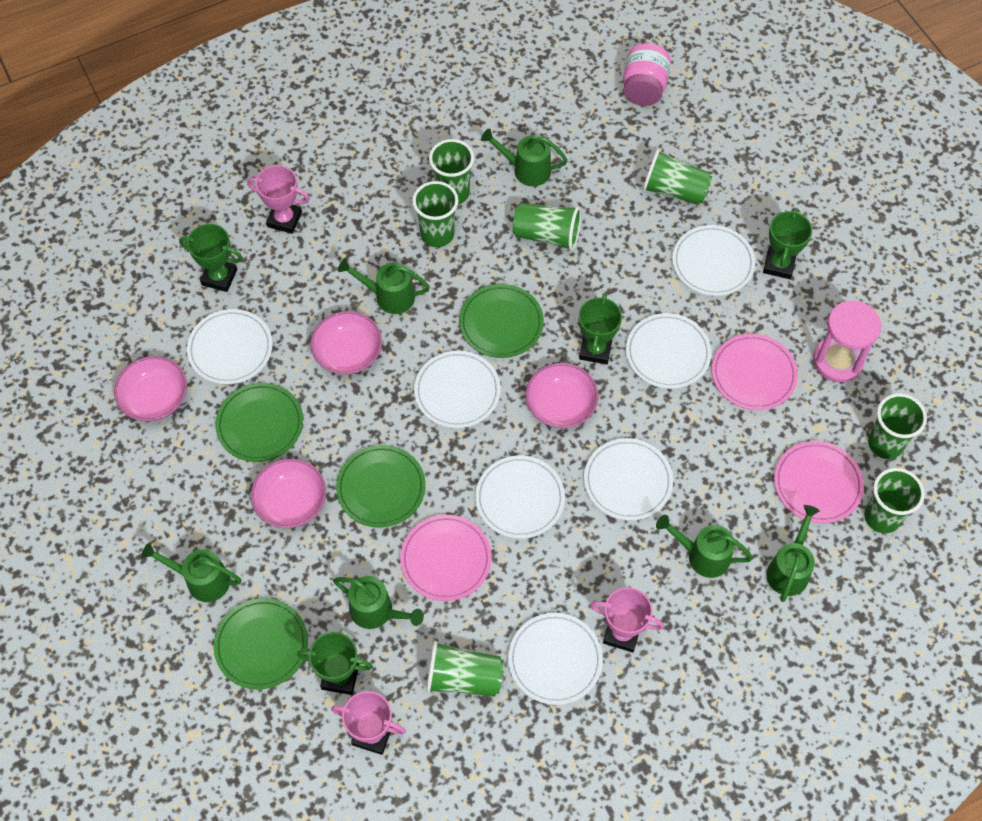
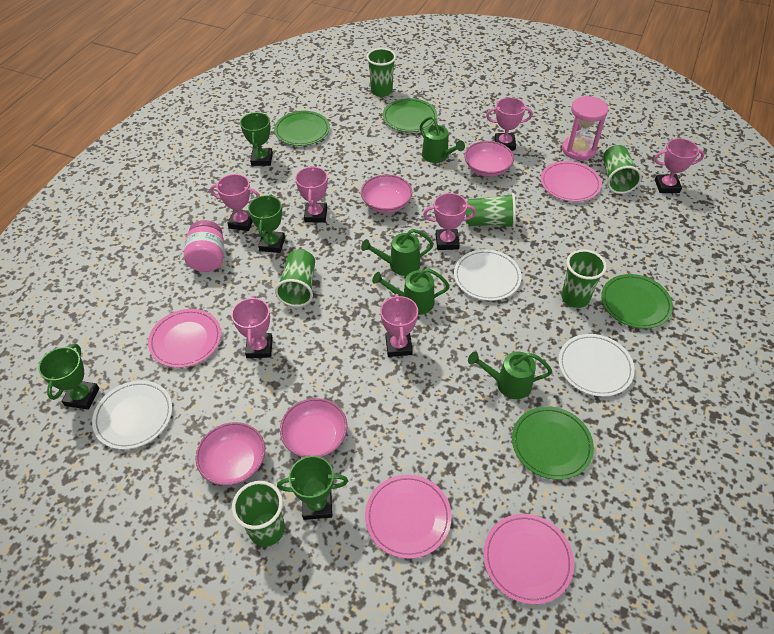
green cup: [412,181,458,247] [426,641,504,696] [429,139,474,205] [513,203,581,251] [643,149,712,205] [864,468,925,533] [868,393,927,459] = 7 -> [232,481,285,547] [275,249,315,307] [366,48,396,97] [466,193,516,228] [561,250,607,308] [603,145,642,194] = 6
green watering can: [141,543,241,602] [333,576,424,629] [338,258,430,314] [481,129,568,186] [656,515,753,578] [766,505,820,602] = 6 -> [361,229,434,276] [372,268,450,315] [420,116,465,163] [468,351,552,399] = 4
pink plate: [400,515,492,601] [712,334,798,410] [774,441,864,523] = 3 -> [148,309,221,368] [365,475,452,559] [483,514,574,605] [541,161,602,202] = 4
pink trophy: [247,165,310,234] [331,691,406,755] [590,587,664,653] = 3 -> [210,174,260,231] [231,296,273,358] [295,166,328,223] [380,294,418,357] [423,193,476,250] [486,97,533,150] [654,138,704,193] = 7
white plate: [187,309,273,384] [414,351,501,428] [475,455,565,539] [508,613,603,705] [584,438,673,520] [626,313,711,389] [672,225,755,296] = 7 -> [92,380,172,449] [454,249,522,301] [558,334,635,397] = 3

